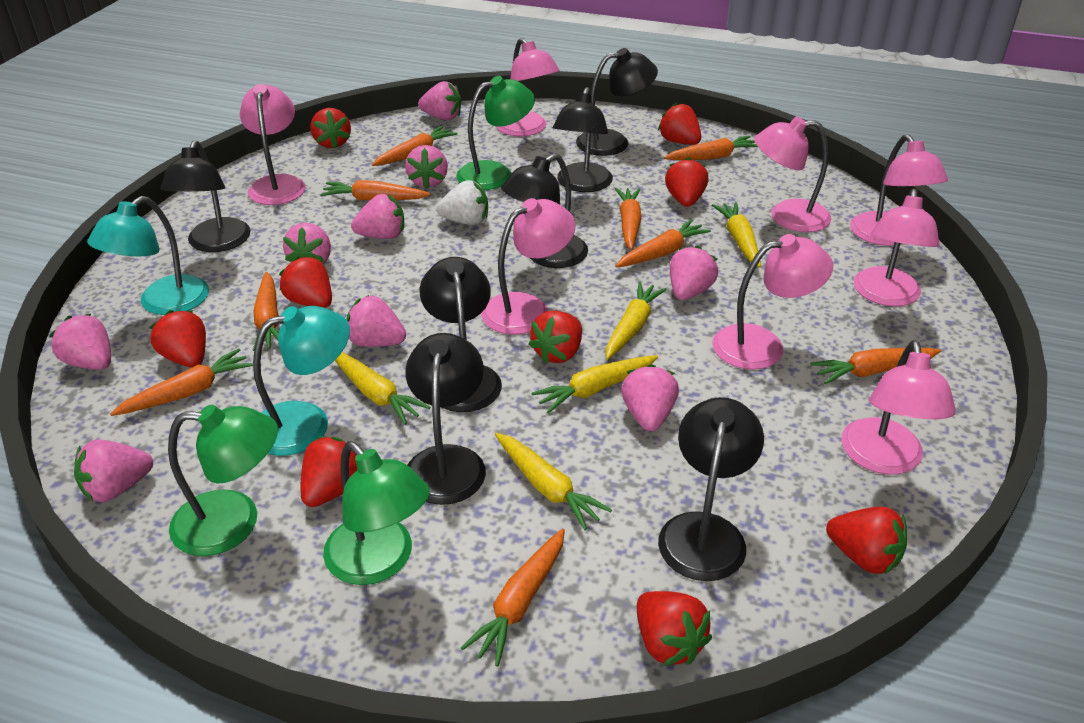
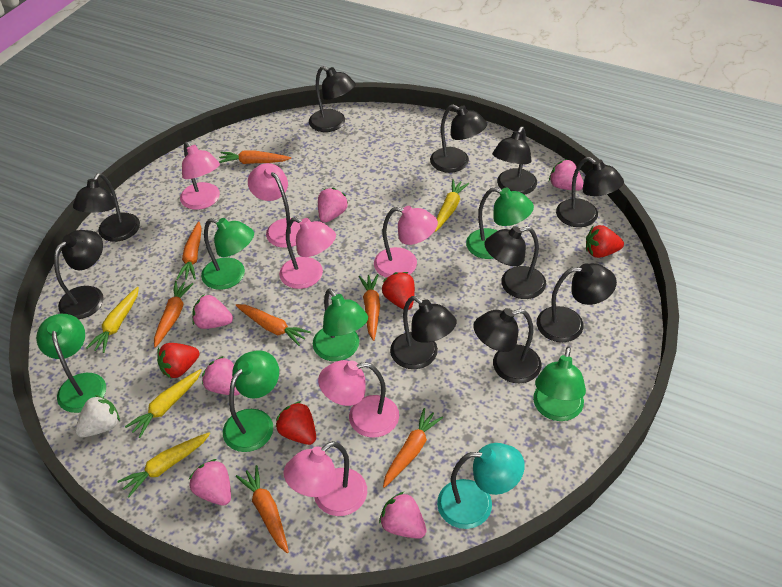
black lamp: [160,140,251,252] [405,333,486,505] [420,257,502,412] [501,154,588,268] [553,87,613,192] [576,48,658,156] [658,397,764,581] = 7 -> [54,230,104,319] [73,173,140,242] [309,66,356,132] [390,296,457,369] [430,104,487,173] [473,308,541,383] [484,226,546,299] [493,127,537,195] [537,263,617,342] [556,157,624,227] = 10
green lamp: [168,405,278,556] [323,441,430,585] [456,76,535,190] = 3 -> [36,314,106,413] [201,218,254,290] [223,350,279,452] [313,288,368,361] [466,187,534,259] [533,346,586,421] = 6
orange carrot: [110,349,253,416] [253,272,279,351] [320,180,431,200] [372,126,458,166] [461,529,565,666] [615,188,642,250] [615,219,711,268] [664,136,758,160] [810,348,941,384] = 9 -> [154,281,194,348] [176,221,202,280] [219,151,291,164] [235,304,311,346] [236,465,289,553] [359,274,380,341] [383,408,443,488] = 7
pink lamp: [240,84,306,205] [481,198,576,334] [496,38,560,136] [712,234,833,370] [754,117,831,232] [841,340,956,474] [850,135,948,246] [853,189,940,307] = 8 -> [180,142,220,210] [248,163,301,248] [279,217,336,289] [283,441,367,516] [318,360,399,438] [374,206,438,278] = 6
pink strawberry: [49,314,111,370] [74,439,153,502] [283,223,331,264] [346,295,406,347] [351,194,404,239] [405,145,448,189] [418,81,462,120] [621,364,679,431] [670,245,718,300] = 9 -> [189,459,231,506] [192,295,233,329] [202,356,240,396] [318,188,348,223] [379,492,427,539] [549,159,584,191] = 6
red strawberry: [149,310,206,368] [279,257,332,308] [300,437,357,507] [310,108,351,149] [528,310,582,364] [637,591,712,666] [658,103,701,145] [665,157,709,207] [826,507,907,575] = 9 -> [157,343,199,378] [275,401,316,445] [382,272,415,310] [586,225,624,258] = 4
turquoise lamp: [87,196,209,315] [253,306,350,456] = 2 -> [437,443,525,529] = 1
yellow carrot: [335,352,431,425] [495,433,612,530] [531,355,658,413] [606,282,667,360] [712,202,761,267] = 5 -> [86,287,139,353] [117,432,210,497] [125,369,202,438] [435,179,469,232] = 4

